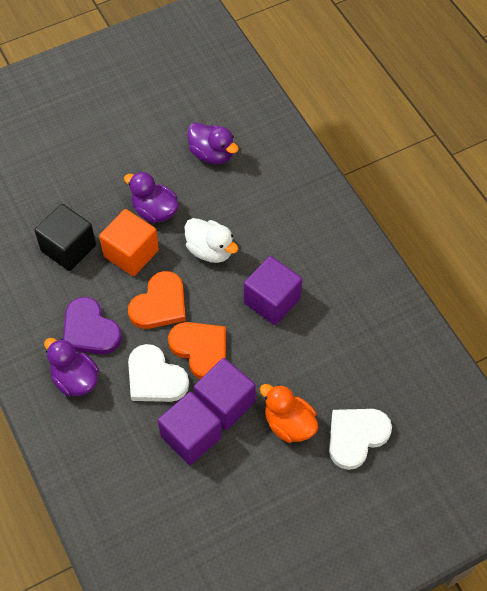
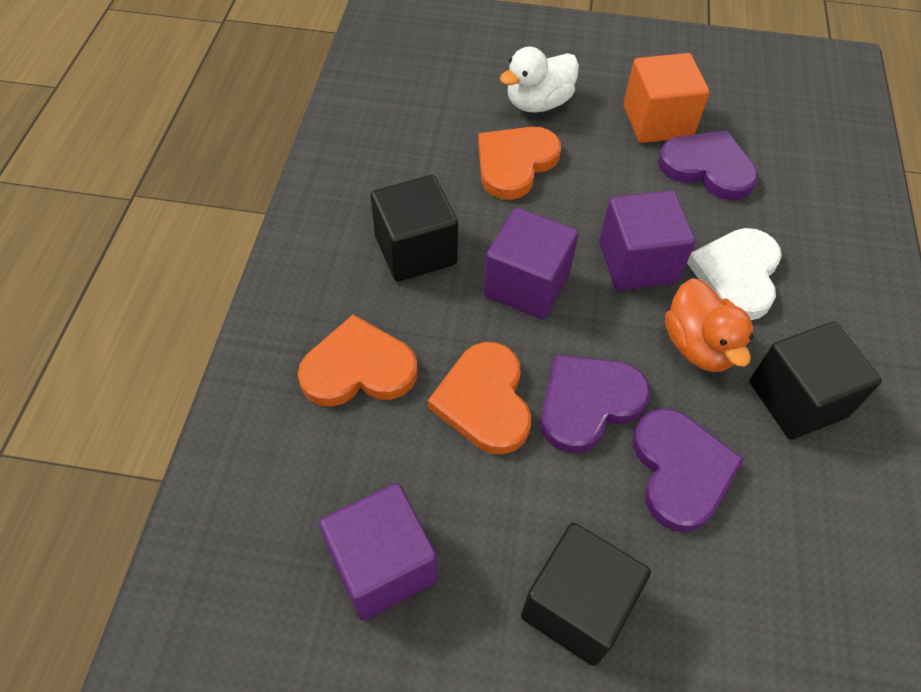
black cube: [34,204,96,271] = 1 -> [371,175,458,282] [521,523,651,666] [749,322,882,440] = 3
orange heart: [128,271,186,329] [168,322,226,379] = 2 -> [298,314,418,407] [428,342,531,454] [478,127,561,200] = 3
purple duck: [44,338,99,396] [124,171,179,223] [187,122,239,164] = 3 -> none = 0
purple heart: [63,297,122,354] = 1 -> [540,355,651,453] [633,408,744,532] [658,130,758,200] = 3
white heart: [128,344,189,402] [329,409,392,470] = 2 -> [687,228,782,320] = 1

